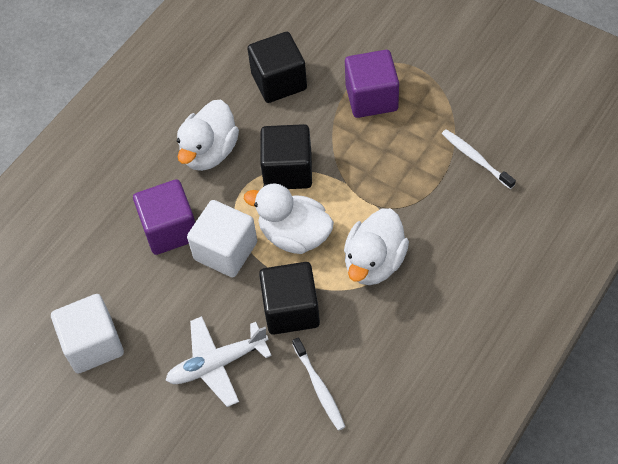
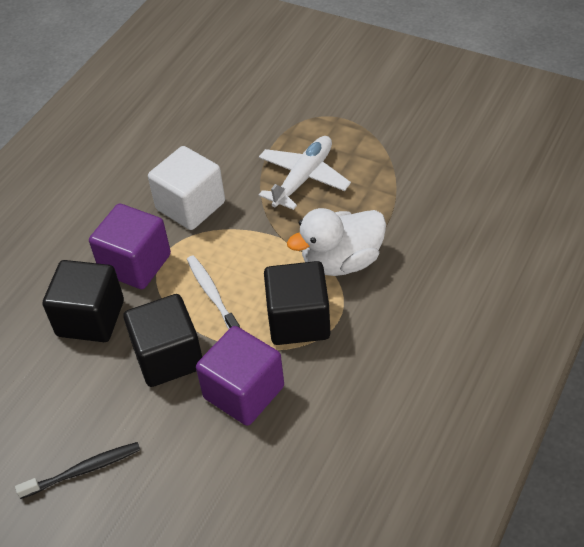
black toothbrush: none = 0 -> [15,442,140,499] = 1
white cube: [51,294,124,373] [187,200,257,277] = 2 -> [148,146,225,230] = 1
white duck: [177,100,239,171] [244,183,334,254] [344,208,409,285] = 3 -> [287,208,386,276] = 1
white toothbrush: [292,337,345,431] [442,129,516,189] = 2 -> [187,255,240,329] = 1

